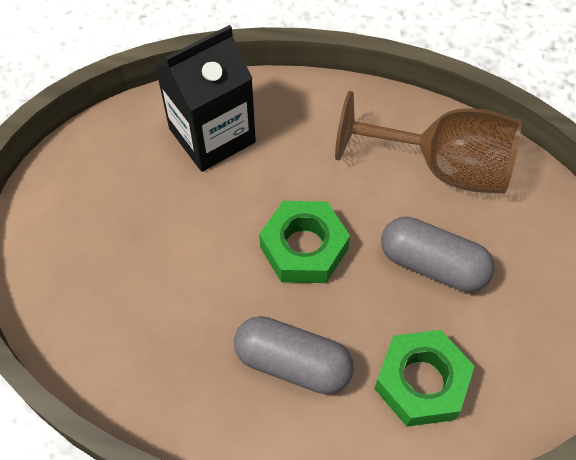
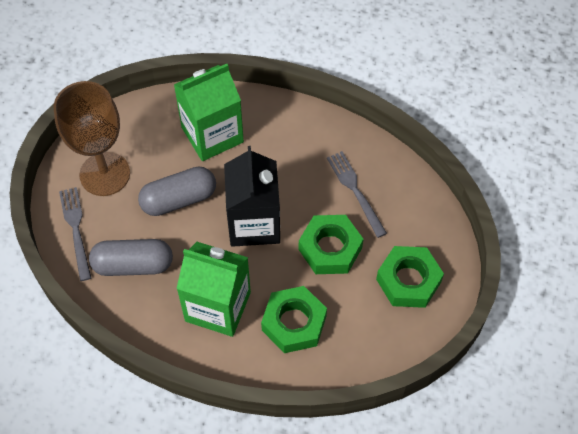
green carton: none = 0 -> [174,64,244,161] [176,242,251,337] = 2
green nut: [259,201,350,283] [375,330,475,427] = 2 -> [261,286,327,353] [299,215,363,274] [376,246,444,308] = 3
grey fork: none = 0 -> [59,187,91,281] [327,151,387,238] = 2

